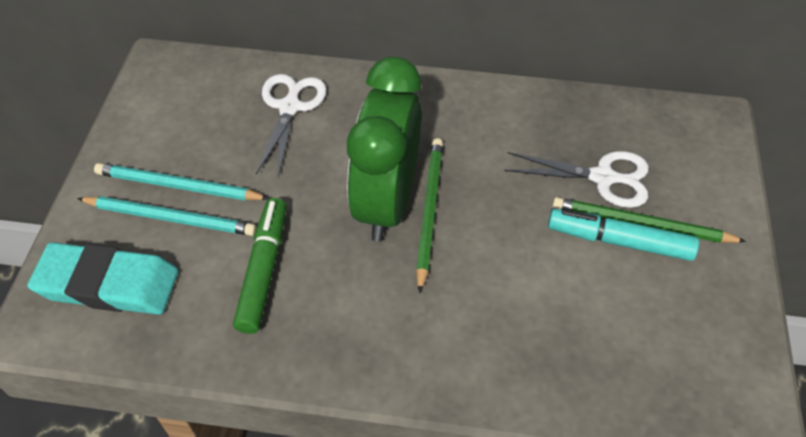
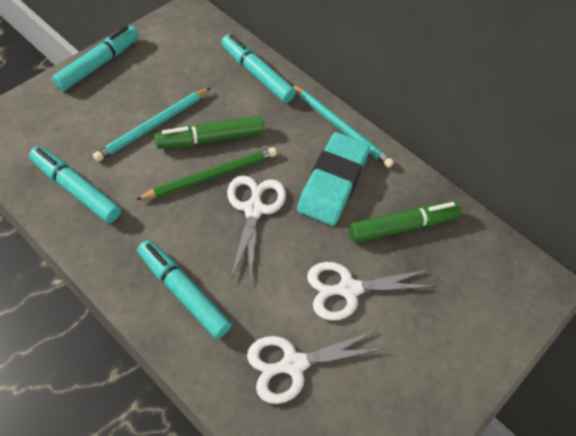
green clock: [347,57,421,242] = 1 -> none = 0
green marker: [233,198,286,334] = 1 -> [154,115,264,149] [349,201,461,243] = 2
green pencil: [416,138,443,294] [552,197,746,243] = 2 -> [135,147,277,200] = 1
turquoise marker: [548,209,699,261] = 1 -> [29,146,121,223] [52,26,139,91] [137,240,232,339] [221,34,296,103] = 4
white scissors: [256,74,327,177] [504,151,649,208] = 2 -> [227,175,286,284] [247,330,387,404] [307,262,437,321] = 3

